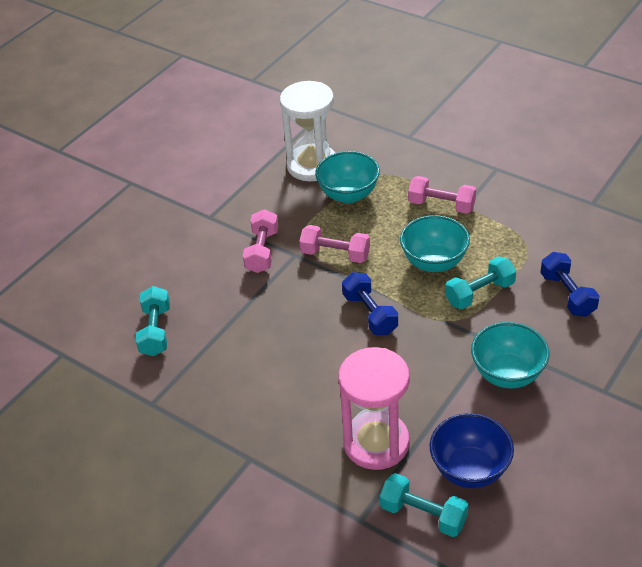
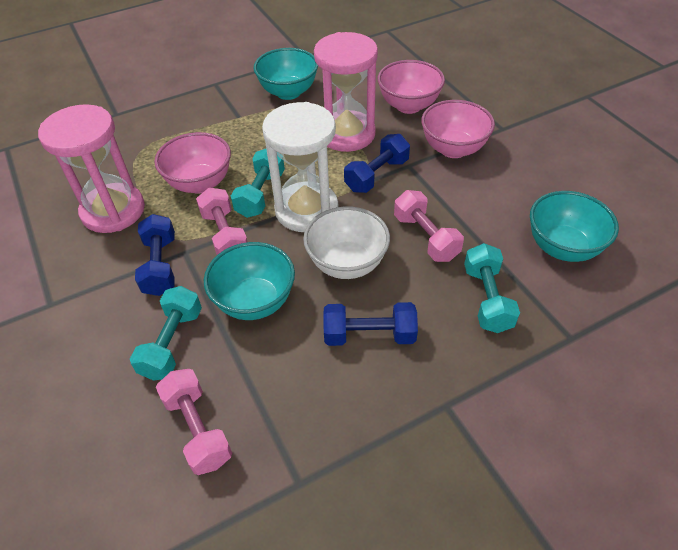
blue bowl: [430,413,514,488] = 1 -> none = 0
blue dumbbell: [342,272,398,335] [540,252,600,317] = 2 -> [135,214,175,296] [323,302,418,346] [344,134,410,193] = 3
pink bowl: none = 0 -> [154,132,231,194] [378,60,445,114] [421,100,495,158] = 3
pink hourglass: [338,347,410,470] = 1 -> [38,104,145,233] [314,32,378,152] = 2
white bowl: none = 0 -> [303,206,390,279] = 1

